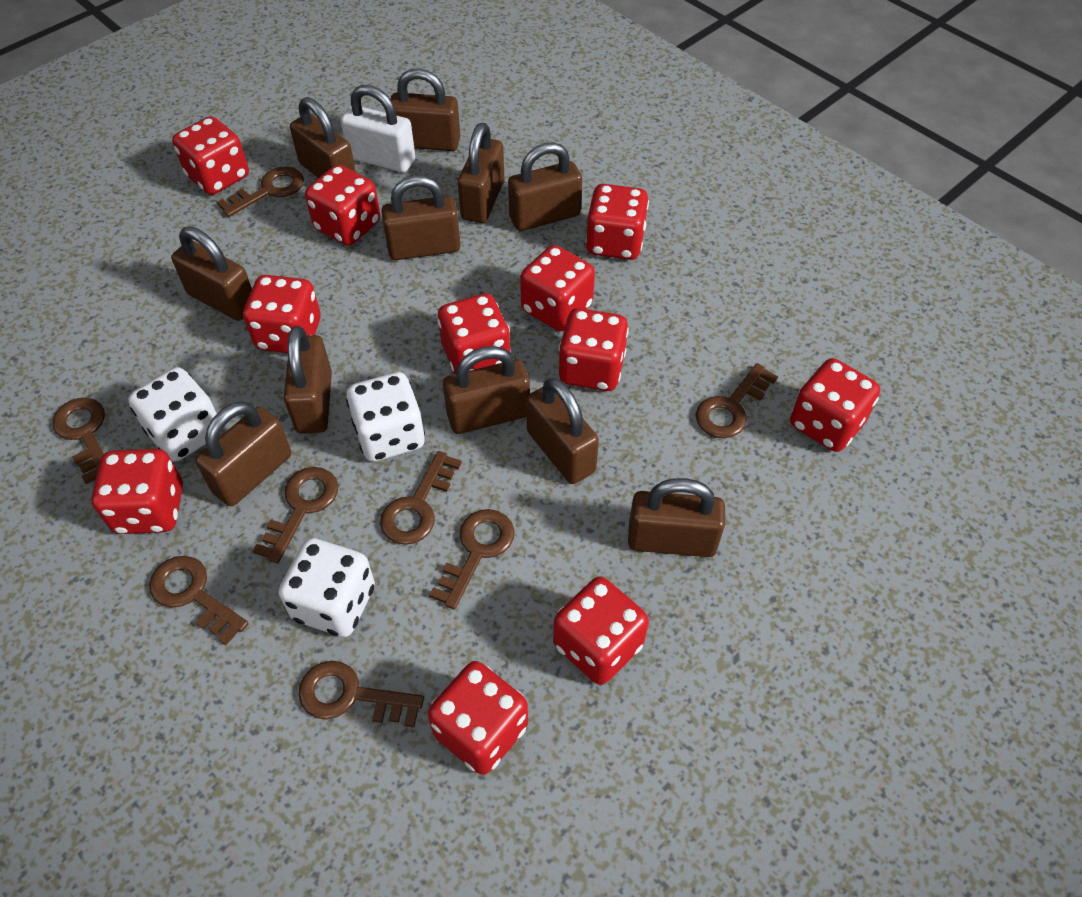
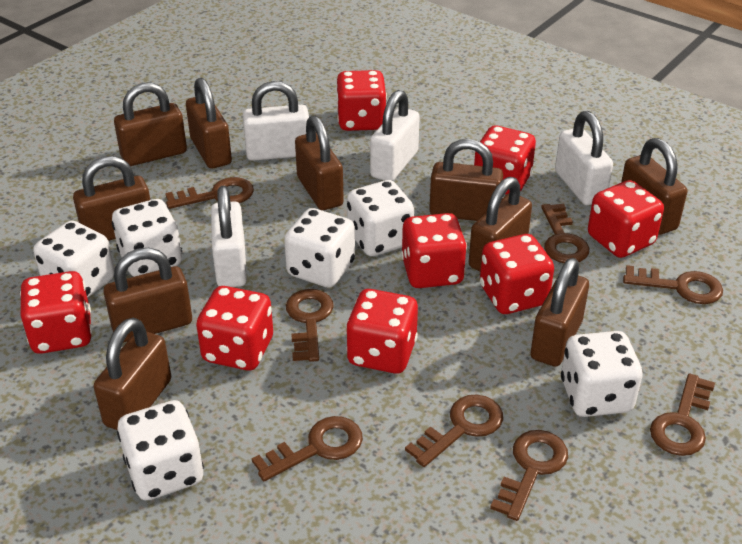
brown padlock: [171,227,252,321] [195,401,291,506] [284,326,332,434] [290,97,356,178] [381,175,460,260] [391,68,460,151] [443,346,530,434] [458,123,504,223] [508,142,582,231] [526,378,599,484] [628,478,725,557] = 11 -> [73,156,150,241] [94,318,171,430] [103,248,192,343] [114,82,187,166] [186,78,232,169] [295,116,344,210] [429,139,503,221] [469,177,532,272] [530,258,589,367] [621,138,687,235] = 10
red dice: [91,449,183,534] [172,116,249,195] [243,275,321,353] [305,165,380,246] [428,661,528,775] [437,293,511,374] [520,245,595,331] [553,576,649,685] [559,308,629,391] [585,184,649,260] [790,358,880,452] = 11 -> [20,271,92,354] [196,286,273,370] [336,70,387,131] [346,289,418,374] [401,213,467,288] [474,126,536,195] [480,234,554,314] [588,180,664,258] = 8
white dice: [128,367,222,461] [279,538,375,637] [346,372,425,462] = 3 -> [33,221,114,298] [112,199,182,277] [117,400,204,500] [284,208,355,288] [347,180,414,256] [561,331,643,417] = 6
white padlock: [341,85,415,172] = 1 -> [211,186,247,287] [243,81,309,161] [370,90,420,181] [555,111,613,205] = 4

